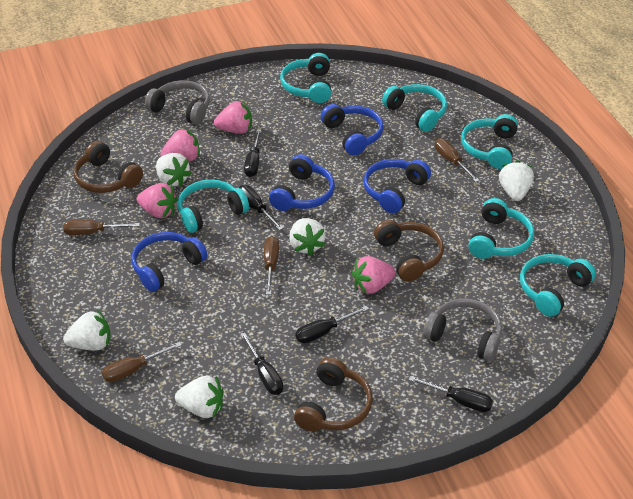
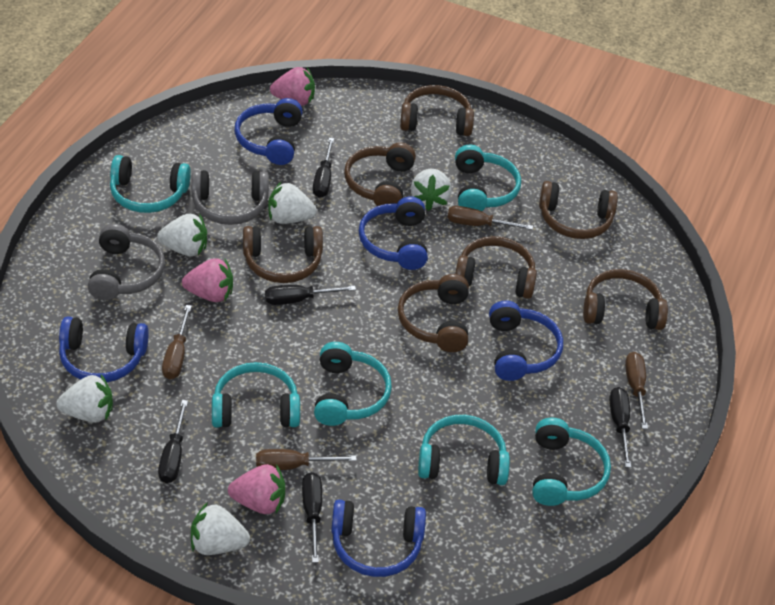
blue headphones: [132,232,207,292] [269,154,335,211] [321,104,384,156] [363,159,431,214] = 4 -> [59,316,149,382] [235,98,303,165] [331,499,426,577] [359,196,428,270] [489,300,563,381] = 5
brown headphones: [73,141,143,193] [294,357,373,432] [374,220,444,282] = 3 -> [243,226,323,283] [344,142,416,206] [398,274,469,352] [400,85,474,136] [455,236,537,299] [539,181,618,239] [583,269,668,330] = 7
pink strawberry: [137,183,178,218] [160,128,200,162] [214,101,252,134] [352,256,396,294] = 4 -> [182,258,233,302] [228,464,285,514] [270,67,315,106] = 3

